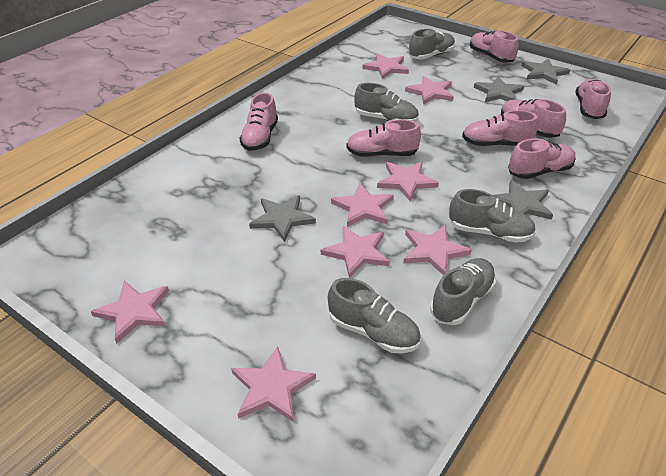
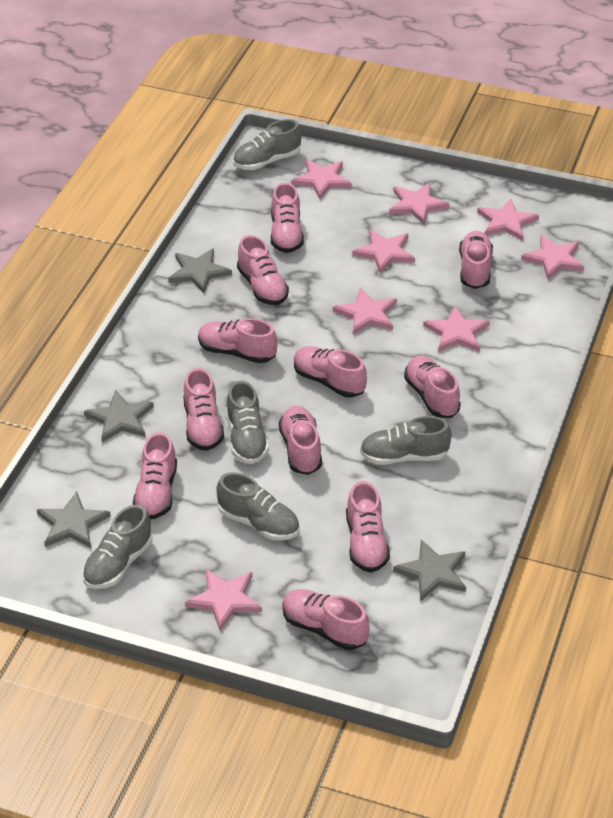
pink shoe: [239,92,278,151] [346,119,421,157] [462,110,538,147] [470,30,519,63] [501,99,566,138] [508,138,576,179] [575,79,611,119] = 7 -> [133,432,177,520] [183,368,224,451] [198,318,278,363] [237,235,289,305] [271,182,304,253] [279,406,322,475] [283,589,370,650] [294,346,367,397] [346,481,390,573] [404,356,461,418] [459,231,493,289] = 11

